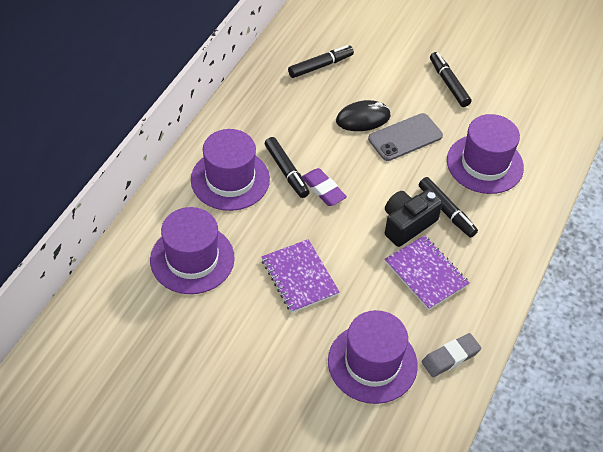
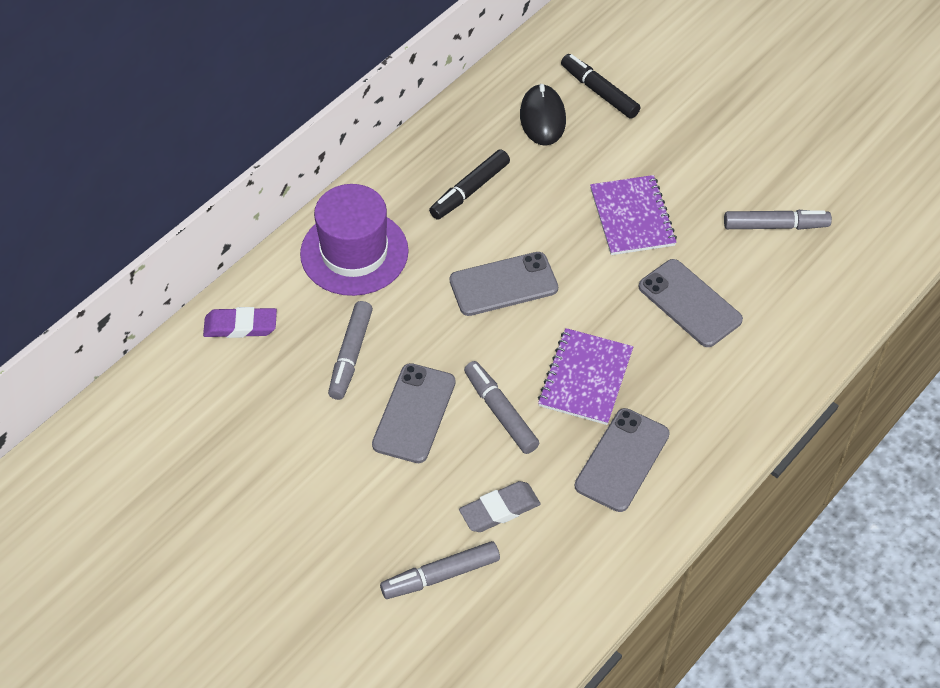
black camera: [385,189,443,247] = 1 -> none = 0
black marker: [265,137,310,198] [288,45,354,78] [419,177,478,238] [430,52,471,107] = 4 -> [429,149,510,220] [561,54,640,119] = 2
grey marker: none = 0 -> [328,301,373,400] [380,541,500,599] [464,361,539,454] [724,210,832,230] = 4
grey phone: [368,113,443,161] = 1 -> [372,363,455,463] [450,252,558,316] [575,408,670,512] [639,259,743,347] = 4
purple hat: [150,207,235,294] [191,129,270,211] [328,310,418,404] [447,114,524,194] = 4 -> [300,184,409,296] = 1

